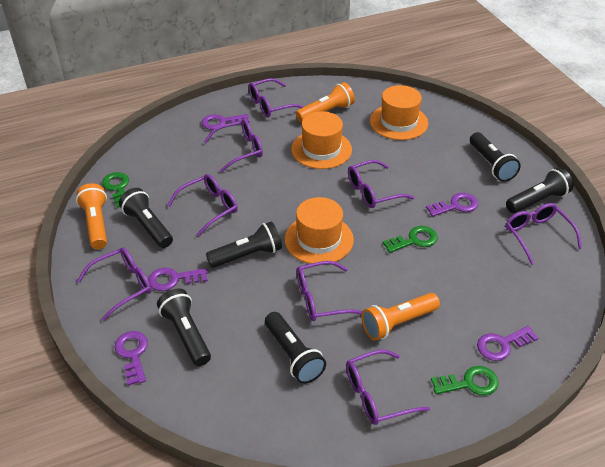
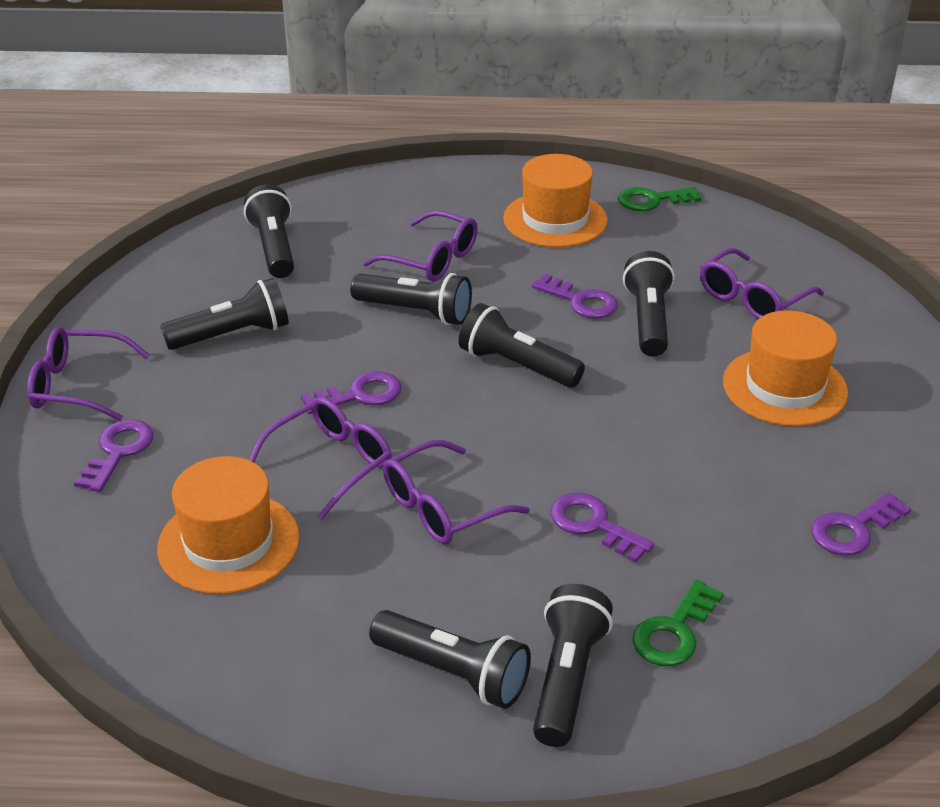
black flashlight: [119,188,173,248] [157,288,211,366] [206,221,282,268] [265,312,326,384] [470,132,521,182] [506,167,574,213] = 6 -> [161,278,289,350] [244,184,294,278] [350,273,472,325] [369,610,531,709] [459,303,585,388] [533,584,613,747] [623,251,674,357] = 7
green key: [102,172,129,208] [383,226,438,253] [431,366,499,395] = 3 -> [618,187,701,211] [632,580,724,666] = 2
orange flashlight: [76,183,107,249] [296,82,355,123] [361,293,440,341] = 3 -> none = 0
purple glasses: [77,247,151,321] [167,174,238,237] [204,119,263,172] [248,78,304,117] [297,261,362,321] [346,350,430,425] [348,160,414,208] [505,203,582,265] = 8 -> [27,327,150,421] [249,397,392,520] [363,210,478,281] [383,440,530,544] [700,248,824,319] = 5

